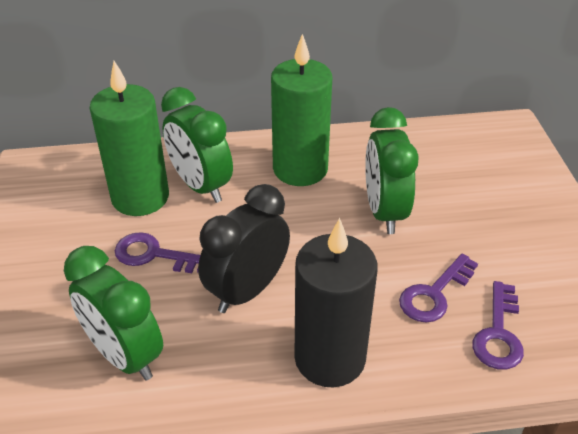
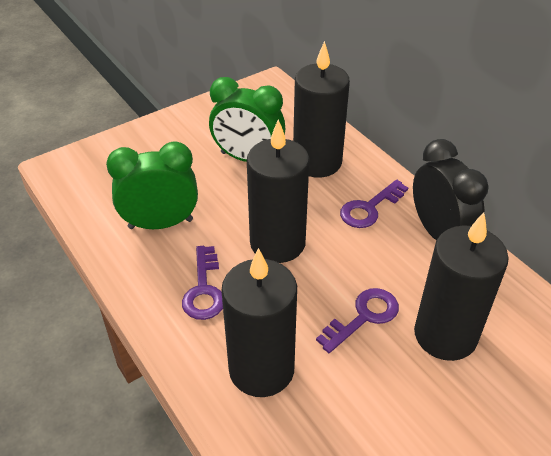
black candle: [294,218,378,388] = 1 -> [221,248,297,397] [247,119,310,263] [293,41,350,178] [414,212,509,361] = 4
green candle: [90,61,169,216] [271,34,332,186] = 2 -> none = 0
green clock: [64,246,163,381] [161,87,233,203] [365,107,419,234] = 3 -> [106,141,198,229] [209,77,285,162] = 2

